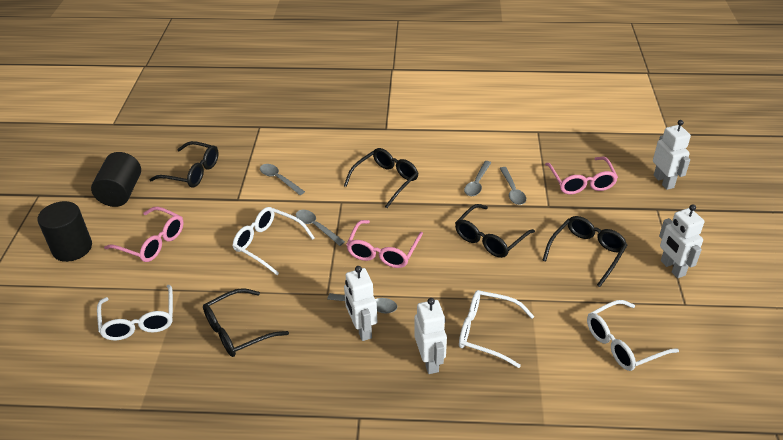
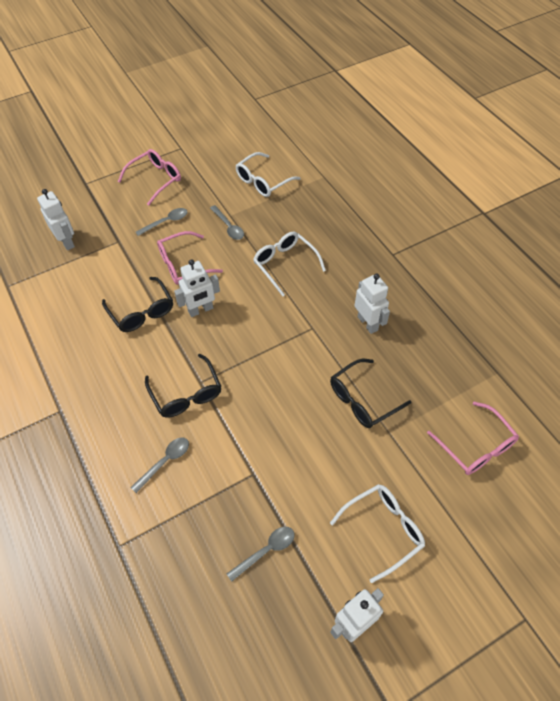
black cylinder: [37,201,92,262] [91,152,141,207] = 2 -> none = 0
black glasses: [149,141,219,187] [203,288,289,357] [344,148,419,208] [455,204,535,258] [542,216,627,287] = 5 -> [102,277,173,332] [145,354,222,418] [330,359,411,428] = 3
grey spoon: [260,164,305,195] [296,210,345,246] [327,293,397,313] [464,161,491,196] [500,167,526,205] = 5 -> [130,437,189,493] [136,208,187,236] [210,205,244,240] [227,527,294,582] = 4
white glasses: [97,285,173,341] [233,207,315,275] [459,290,534,368] [587,300,679,371] = 4 -> [236,152,301,197] [253,231,326,297] [330,484,425,583] = 3

